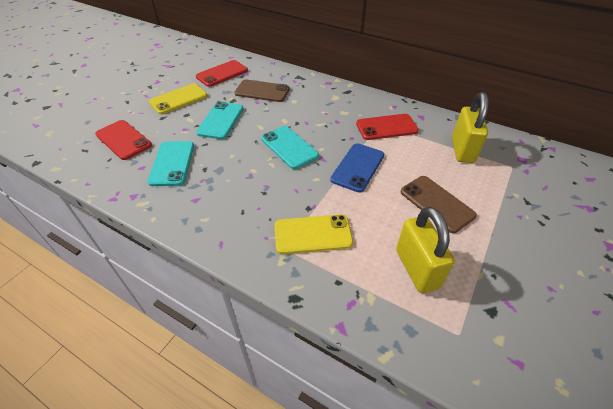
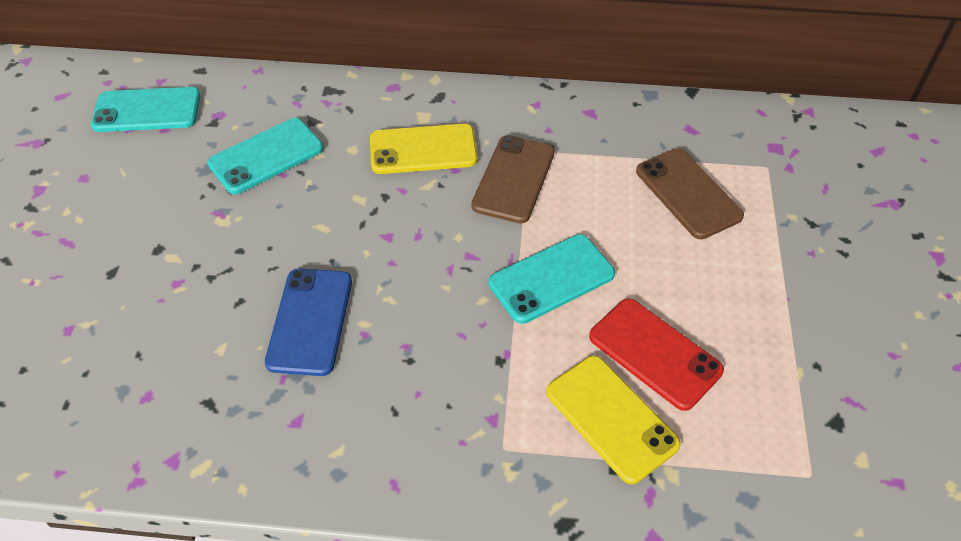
red phone: [95,120,152,160] [196,60,248,87] [356,114,419,140] = 3 -> [589,298,724,411] = 1
yellow padlock: [396,207,455,293] [452,92,489,163] = 2 -> none = 0

